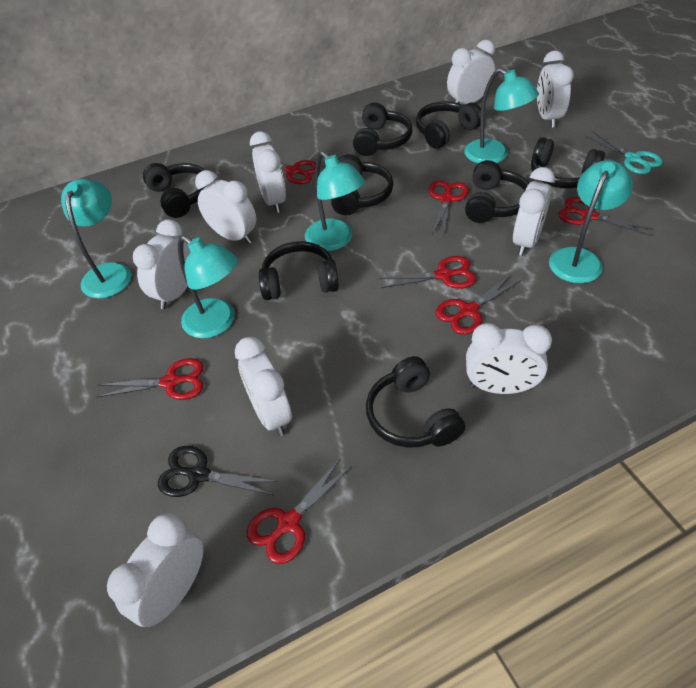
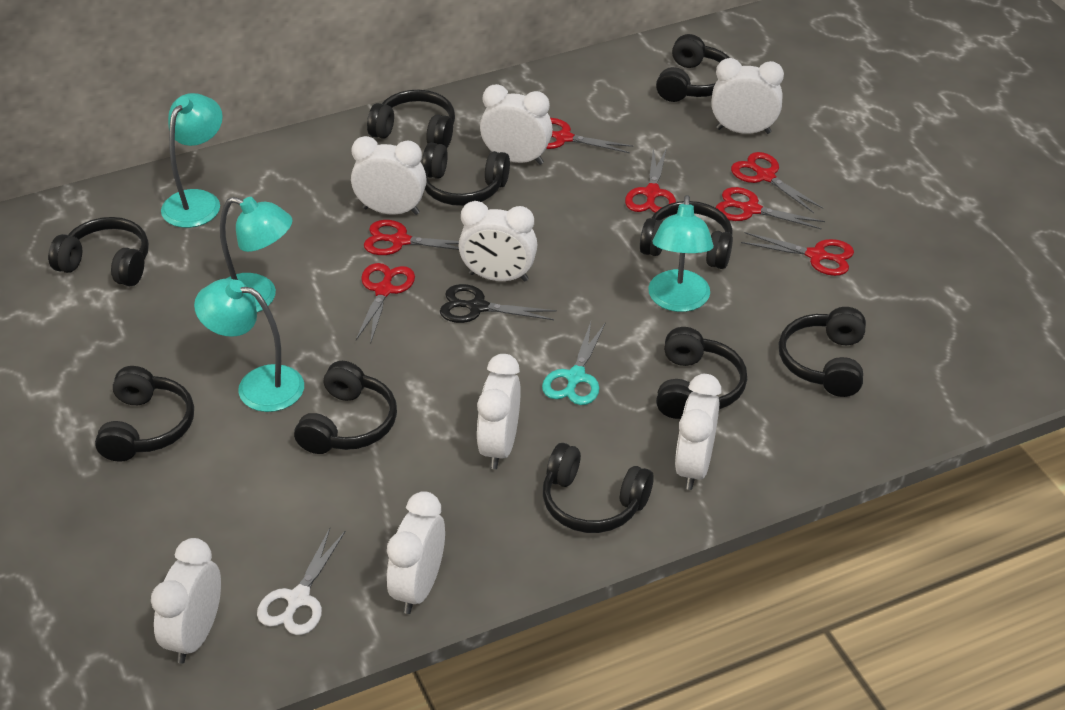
black headphones: [143,163,207,218] [259,241,339,300] [331,154,393,215] [353,102,412,156] [366,356,465,448] [416,101,481,149] [465,160,529,223] [531,137,605,188] = 8 -> [48,217,149,286] [95,366,194,462] [294,361,397,454] [367,90,455,148] [422,143,510,206] [543,443,654,533] [640,201,733,269] [656,34,729,102] [656,327,747,419] [778,307,866,397] = 10
turquoise lamp: [61,179,131,298] [178,236,238,338] [305,151,365,251] [464,68,539,164] [549,160,633,283] = 5 -> [161,93,223,228] [194,279,304,412] [220,197,292,312] [648,195,714,312] = 4
white clock: [107,513,203,627] [133,219,191,309] [195,170,256,244] [235,337,292,436] [250,132,286,213] [447,40,495,104] [466,323,552,394] [513,167,555,256] [537,51,574,128] = 9 -> [151,538,221,664] [351,136,427,215] [387,491,445,614] [458,201,537,282] [477,354,521,469] [480,84,553,165] [675,374,721,490] [711,58,784,134] = 8
white scissors: none = 0 -> [257,528,346,635] = 1

